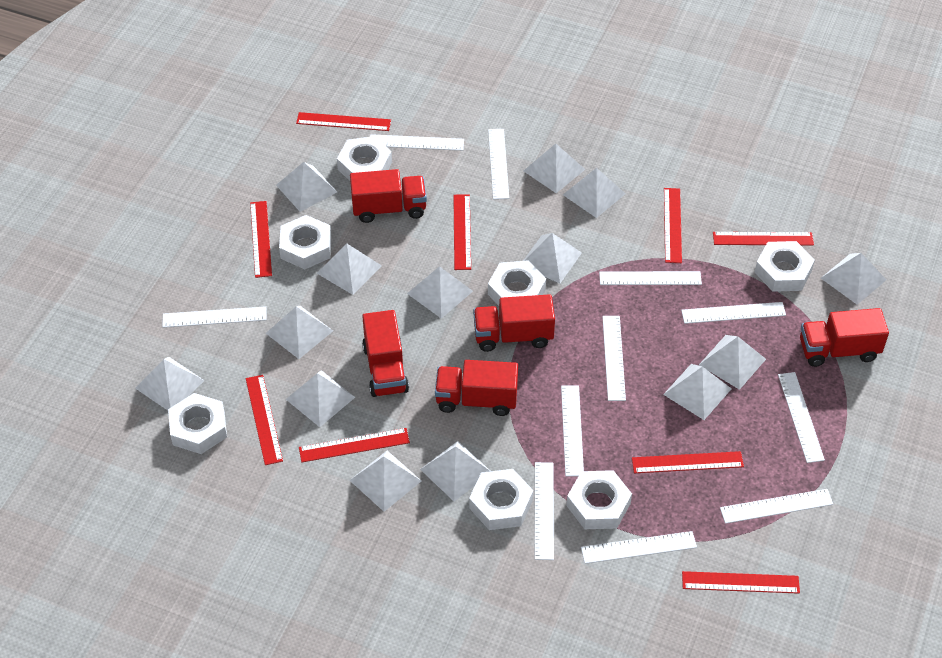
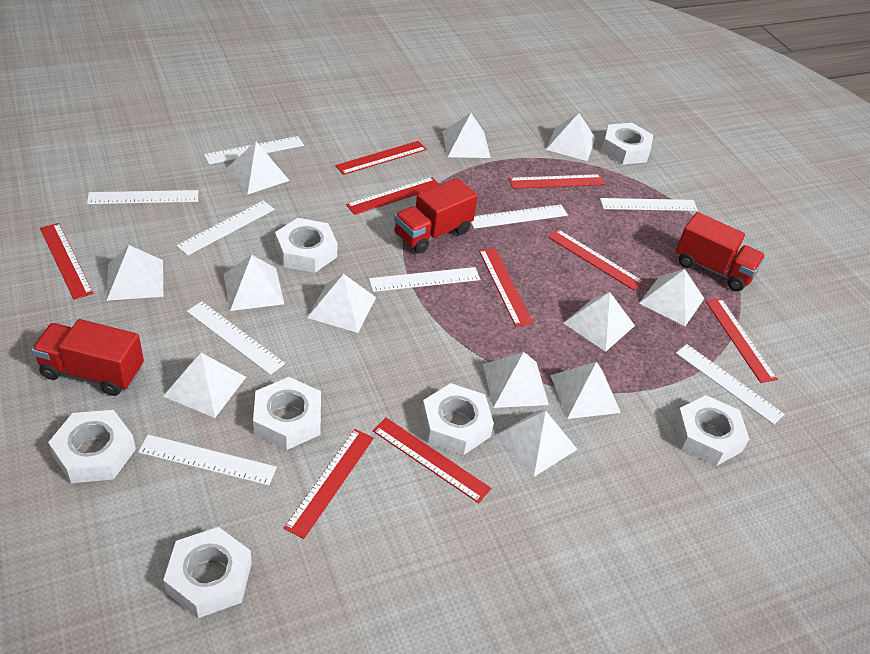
red truck: [350,169,427,223] [362,310,409,397] [435,360,518,416] [473,294,555,352] [800,308,889,367] = 5 -> [31,319,144,396] [394,178,478,254] [676,212,765,291] = 3
white pyramid: [135,357,205,410] [266,306,333,359] [276,162,337,212] [286,370,355,427] [317,244,382,295] [349,451,421,512] [407,266,473,318] [420,441,490,501] [523,233,582,283] [524,144,585,193] [563,168,626,218] [663,364,732,420] [699,335,766,390] [821,253,886,305] = 14 -> [106,245,163,301] [163,353,246,418] [223,255,284,311] [226,142,290,195] [307,274,376,333] [442,113,491,158] [483,352,549,408] [495,410,578,477] [546,113,596,161] [551,362,621,419] [564,292,635,352] [639,269,704,326] = 12
white ruler: [162,306,267,328] [370,134,464,151] [488,129,509,200] [535,462,554,560] [561,385,584,476] [581,531,697,564] [599,271,702,285] [602,316,626,401] [681,302,786,324] [720,489,833,524] [778,372,825,463] = 11 -> [87,190,198,204] [138,435,277,486] [176,201,275,256] [187,301,285,375] [204,136,304,164] [369,267,480,292] [471,205,568,229] [600,198,698,211] [676,344,785,425] = 9

